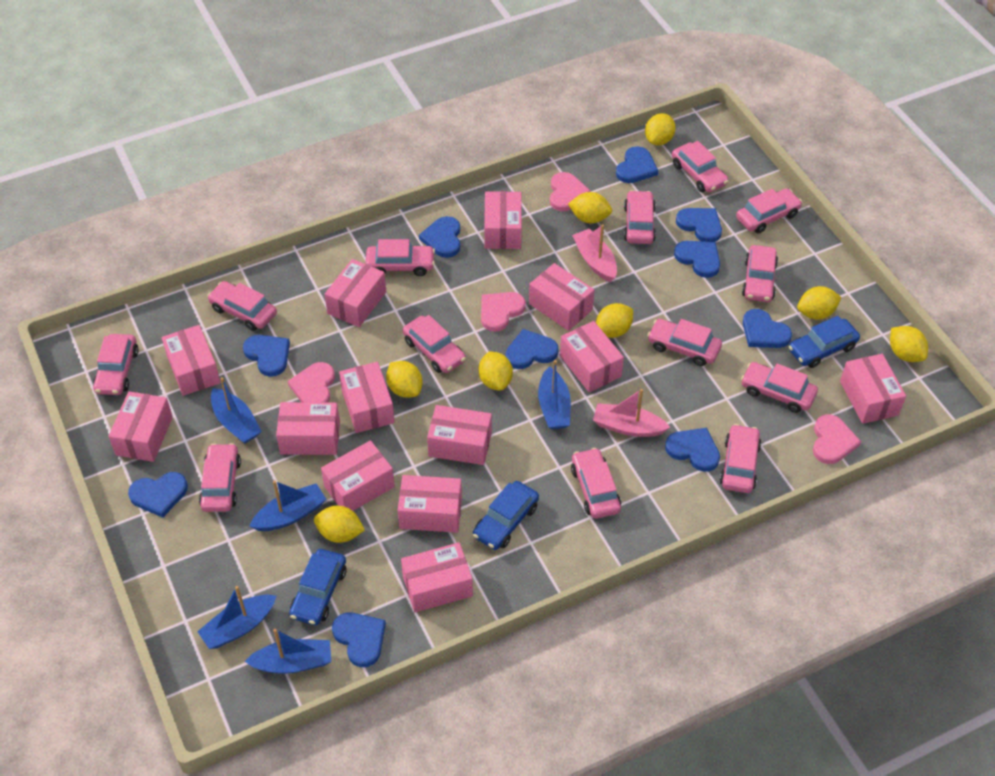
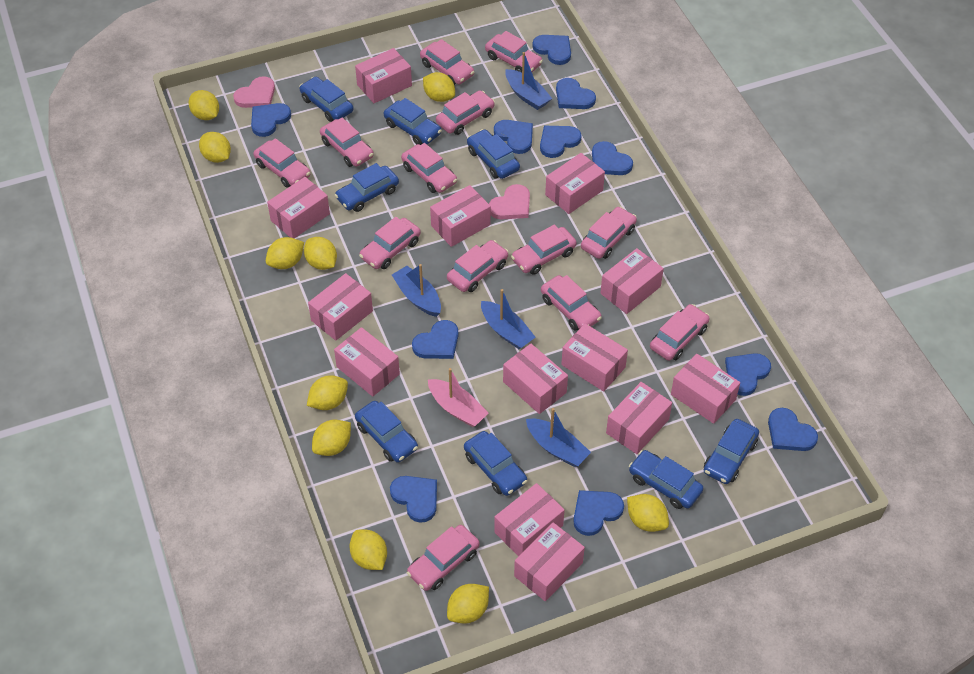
blue boat: [197,586,277,649] [211,377,262,443] [244,629,331,674] [249,480,327,531] [538,360,571,429] = 5 -> [392,264,441,317] [481,289,536,349] [505,52,552,110] [526,408,591,467] = 4
blue car: [289,549,346,625] [473,481,539,550] [789,316,860,368] = 3 -> [299,77,354,122] [335,163,399,212] [355,401,418,463] [384,98,442,145] [464,431,527,496] [467,129,520,179] [629,450,704,509] [704,419,759,484] = 8
blue heart: [128,472,188,518] [243,335,290,377] [332,612,386,667] [419,216,460,258] [506,329,559,369] [616,146,658,183] [665,428,720,472] [674,241,720,278] [676,208,722,242] [743,309,792,348] = 10 -> [251,103,291,137] [390,476,437,523] [412,320,459,359] [494,120,533,154] [532,35,571,65] [540,126,581,158] [556,78,596,109] [573,490,624,536] [592,141,633,175] [725,353,771,396] [768,408,818,451] = 11
pink boat: [572,224,617,282] [593,389,670,437] = 2 -> [428,368,489,427] = 1
pink heart: [288,362,335,403] [481,292,526,332] [550,172,591,212] [813,414,861,464] = 4 -> [233,76,275,108] [489,184,530,219] = 2
yellow lemon: [314,506,365,543] [386,361,423,398] [479,352,513,391] [568,192,612,223] [596,303,633,338] [645,113,676,146] [797,286,841,319] [890,326,928,362] = 8 -> [189,90,219,120] [199,132,231,163] [266,237,304,269] [304,237,337,270] [307,375,348,410] [312,420,351,456] [349,529,387,570] [423,72,455,102] [447,584,489,623] [627,494,669,532] = 10

